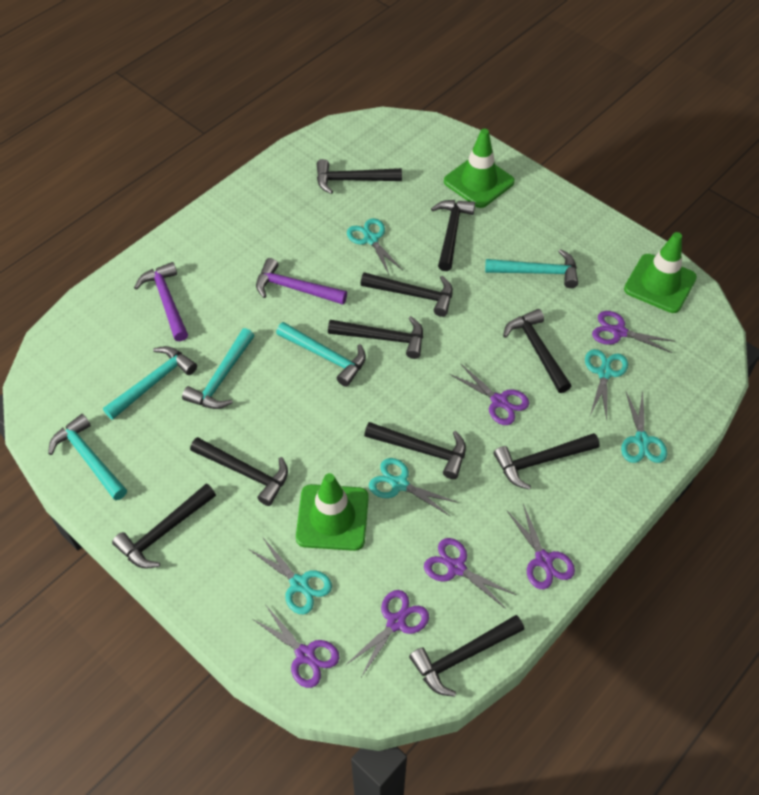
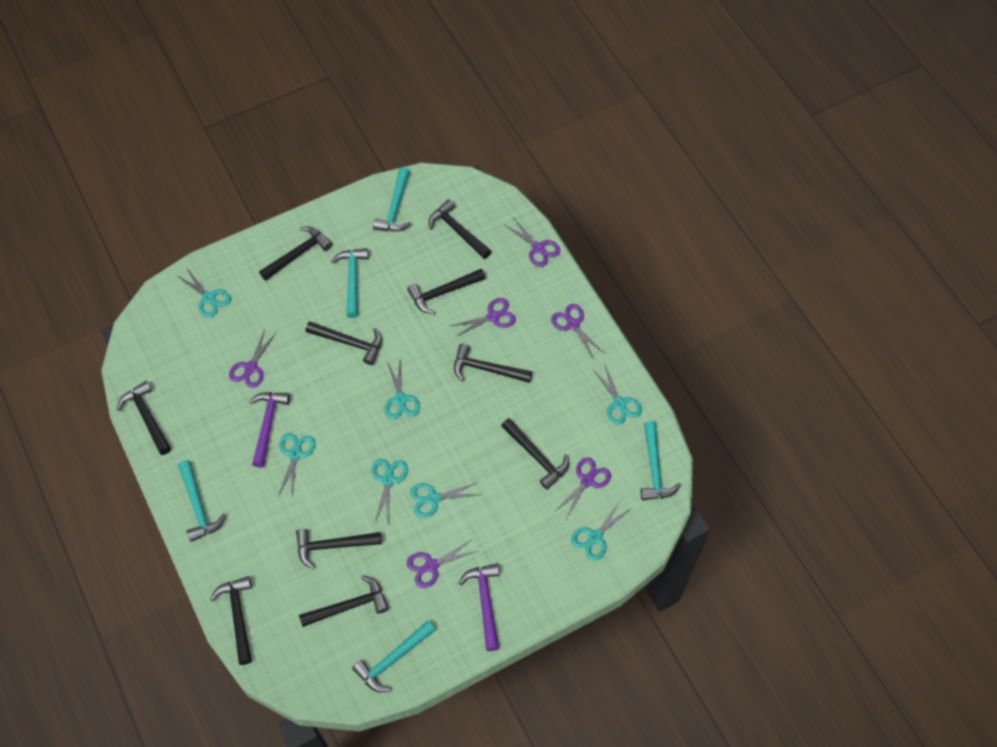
green traffic cone: [296,473,369,551] [444,128,515,208] [624,232,697,313] = 3 -> none = 0
turquoise scissors: [250,538,332,614] [347,218,402,276] [369,458,458,516] [585,349,628,420] [621,391,667,463] = 5 -> [176,269,231,317] [278,433,316,496] [371,459,408,522] [385,361,420,419] [410,482,481,518] [571,500,630,561] [594,363,642,425] = 7

